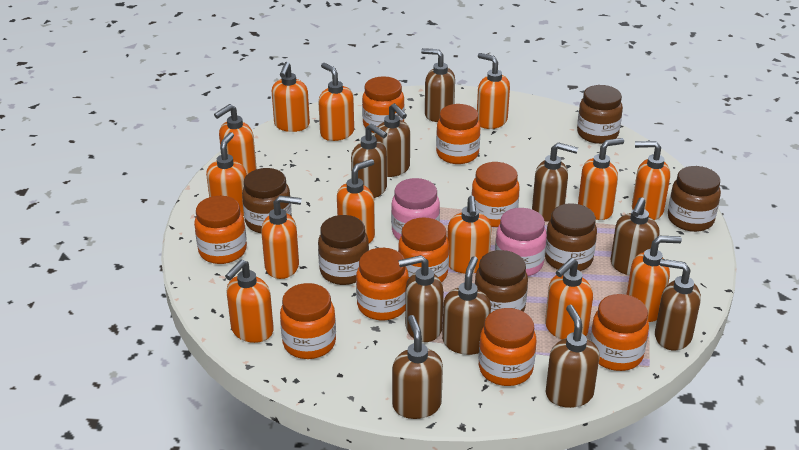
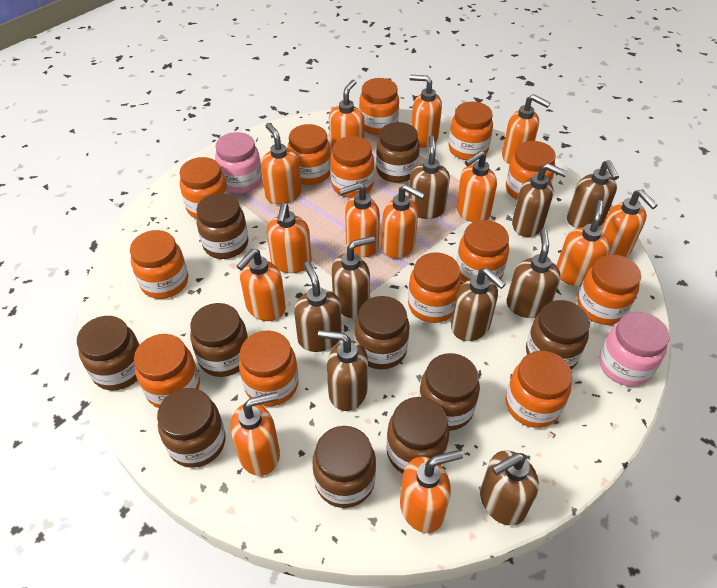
brown jar: [242,168,292,233] [318,215,369,285] [475,250,528,312] [545,203,597,271] [577,85,623,144] [668,166,721,232] = 6 -> [77,316,140,390] [157,388,226,468] [190,303,248,377] [196,193,248,259] [312,426,376,508] [354,296,410,369] [376,122,420,183] [386,397,449,474] [419,353,480,431] [526,300,590,369] = 10
brown soap dispenser: [351,123,387,198] [374,103,410,177] [392,315,443,419] [398,255,444,342] [421,48,455,122] [442,256,491,355] [532,142,578,222] [545,305,600,408] [611,197,660,276] [655,259,701,350] = 10 -> [294,262,342,352] [318,330,368,411] [332,236,375,318] [408,135,450,219] [451,268,506,341] [480,450,539,526] [506,229,561,318] [512,163,568,237] [567,160,619,228] = 9
orange jar: [194,196,247,264] [280,283,336,359] [356,248,409,320] [362,76,405,133] [398,217,449,282] [436,104,480,164] [471,162,519,227] [479,308,536,386] [590,294,649,371] = 9 -> [130,230,188,299] [134,334,200,408] [180,157,229,219] [239,330,299,406] [287,124,331,185] [330,136,374,198] [359,78,399,135] [408,252,462,323] [449,102,493,160] [456,220,509,282] [506,141,556,200] [506,351,572,428] [577,254,641,325] = 13

